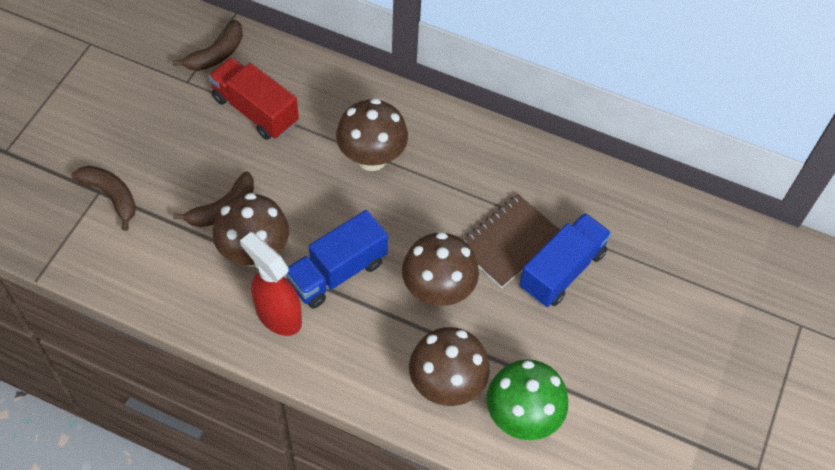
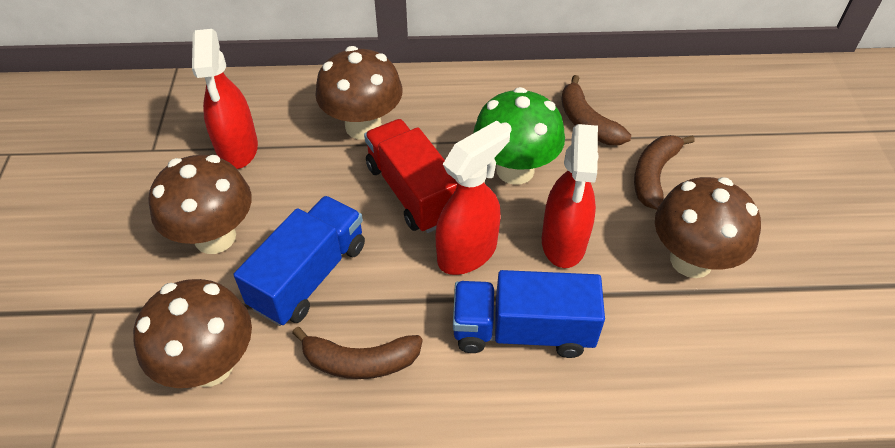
brown notebook: [462,194,560,288] = 1 -> none = 0
red spray bottle: [240,232,302,336] = 1 -> [192,29,258,169] [436,120,510,275] [542,124,599,268] = 3

